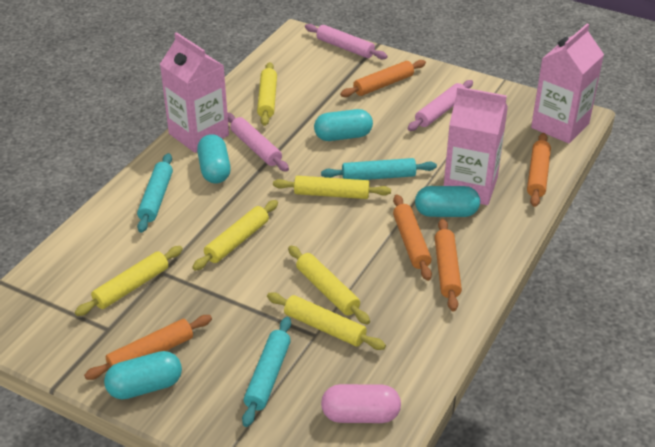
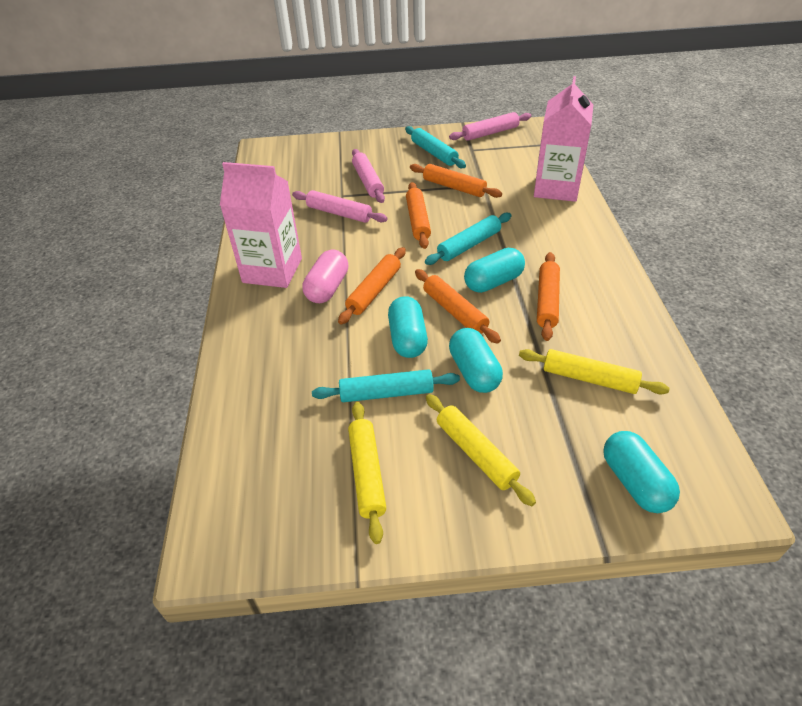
pink carton: [160,32,229,153] [444,87,508,205] [531,24,604,143] = 3 -> [220,162,302,288] [534,76,593,202] = 2
yellow rolling pin: [75,246,183,316] [192,200,278,271] [257,62,277,126] [267,292,386,350] [273,176,391,199] [288,246,370,325] = 6 -> [348,402,386,544] [426,394,536,506] [519,349,670,394] = 3

